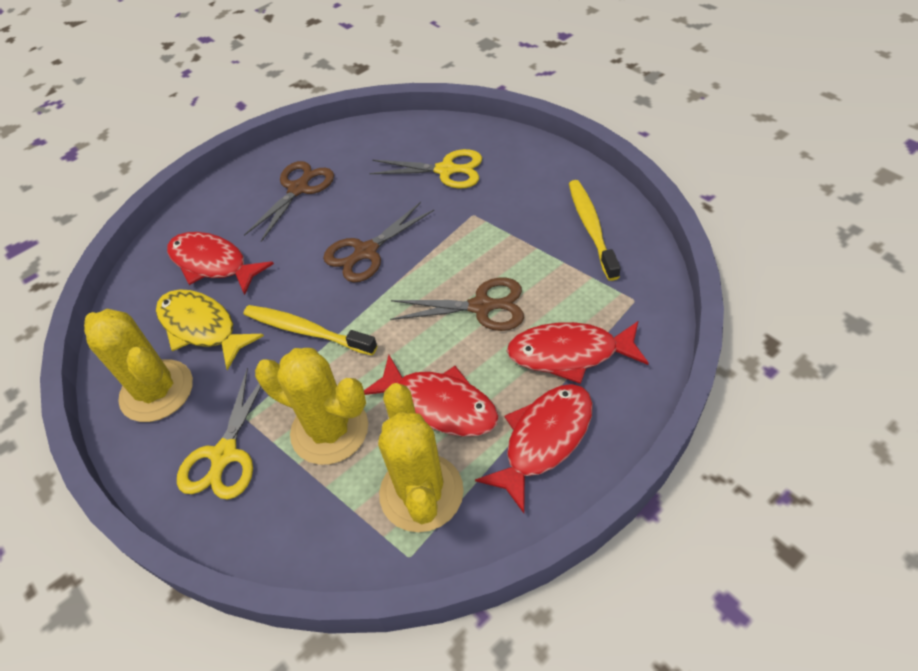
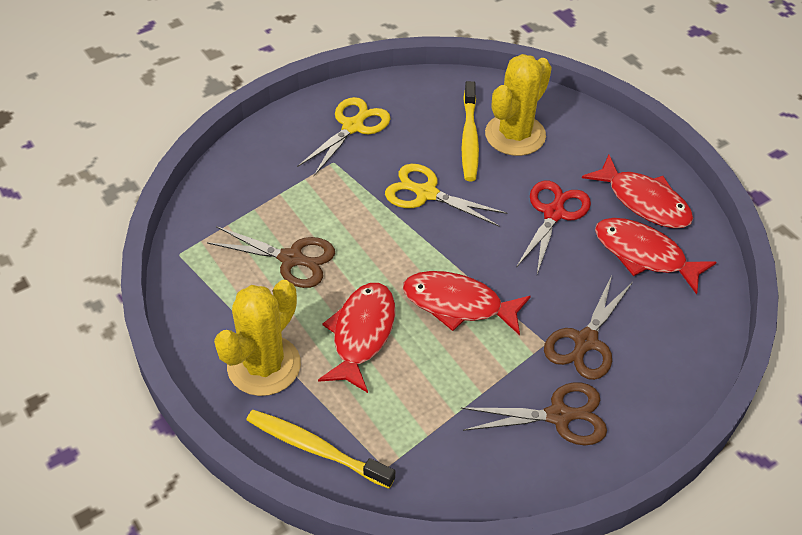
red scissors: none = 0 -> [516,181,591,274] = 1
yellow cactus: [84,309,193,422] [255,348,368,465] [378,383,464,532] = 3 -> [214,280,301,396] [485,54,552,156] = 2
yellow fish: [156,289,264,370] = 1 -> none = 0

